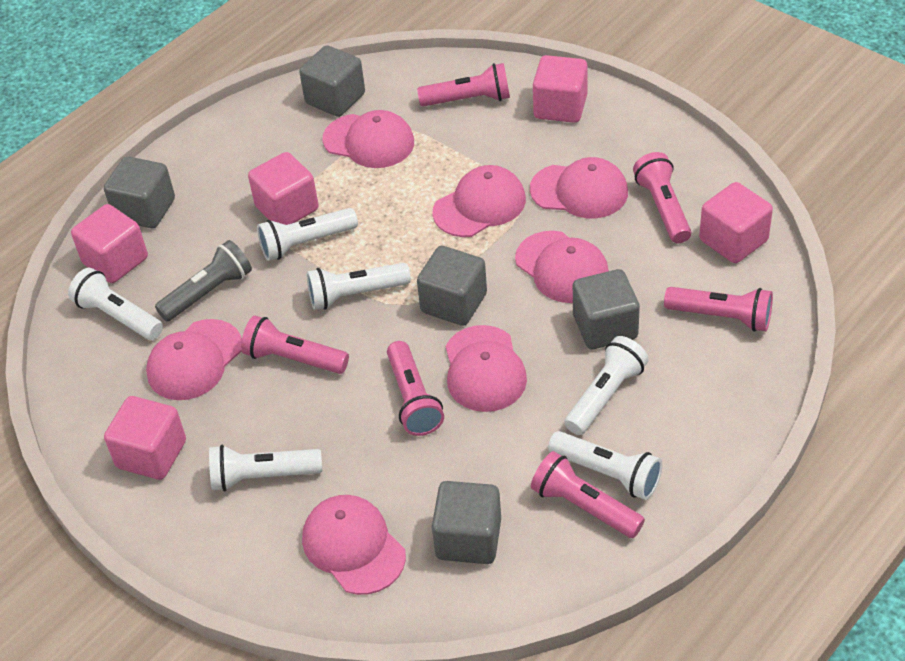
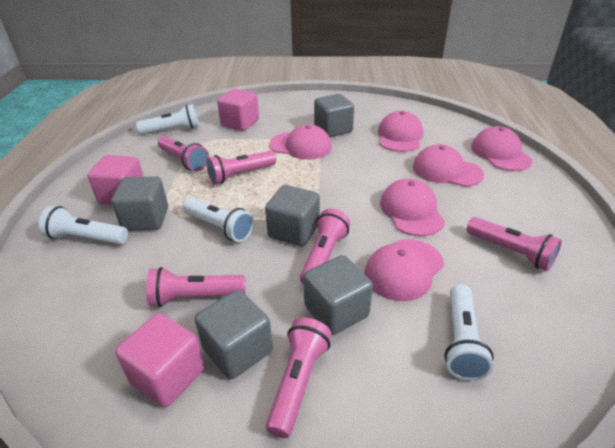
grey flashlight: [155,240,252,322] = 1 -> none = 0
pink cap: [146,319,242,400] [302,495,406,595] [323,110,414,168] [432,165,526,237] [445,325,527,412] [515,231,609,303] [530,157,628,218] = 7 -> [269,124,332,160] [365,239,444,301] [378,111,423,152] [380,179,445,236] [413,144,484,187] [471,126,533,171] = 6
pink cube: [71,204,148,283] [104,396,186,480] [248,152,319,225] [533,55,588,123] [699,182,773,263] = 5 -> [88,155,144,205] [115,313,205,408] [217,89,259,131] = 3
white flashlight: [68,268,163,340] [209,445,322,491] [257,208,358,261] [307,263,411,310] [548,431,662,500] [564,336,649,435] = 6 -> [38,206,128,244] [136,104,199,134] [183,198,254,242] [444,284,494,381] = 4

